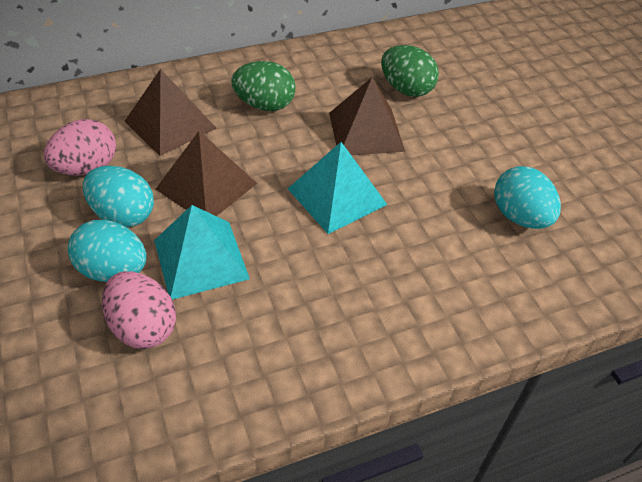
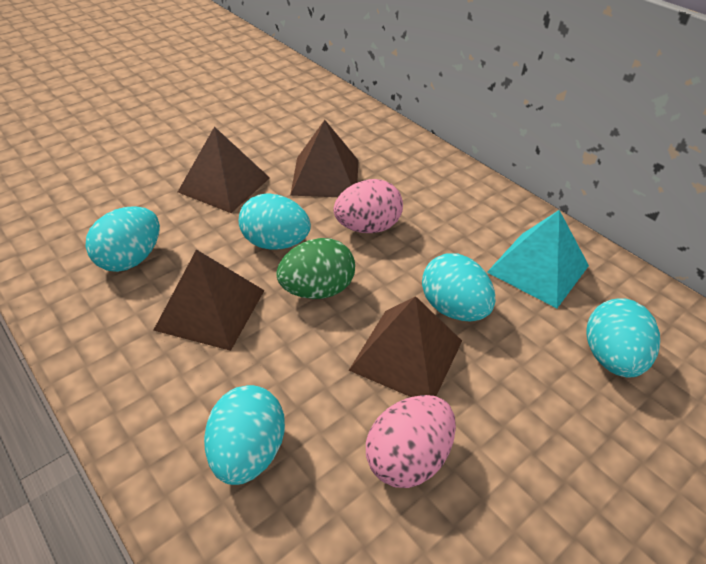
brown pyramid: [124,69,216,156] [156,131,257,216] [329,77,405,155] = 3 -> [153,249,265,351] [178,127,270,213] [290,120,358,197] [349,296,462,397] = 4
green egg: [231,61,296,111] [381,45,439,97] = 2 -> [276,238,355,299] = 1
turquoise egg: [68,220,147,282] [83,166,154,227] [494,166,561,229] = 3 -> [86,206,160,272] [204,385,285,485] [239,193,311,250] [422,253,495,322] [587,298,660,378] = 5
turquoise pyramid: [154,205,250,300] [288,142,388,234] = 2 -> [487,210,589,308] = 1

